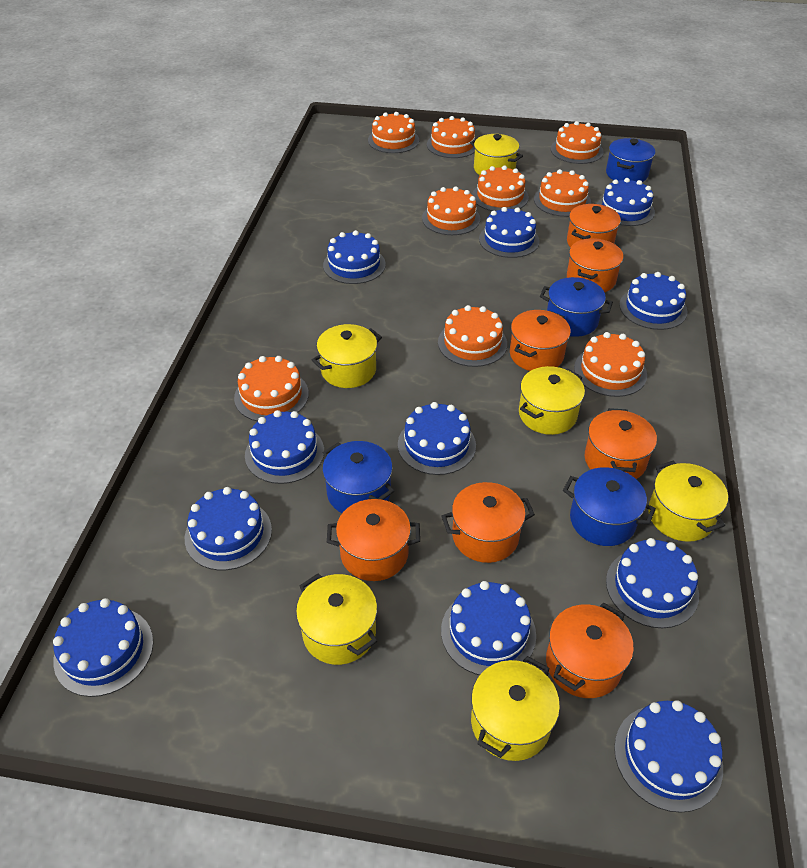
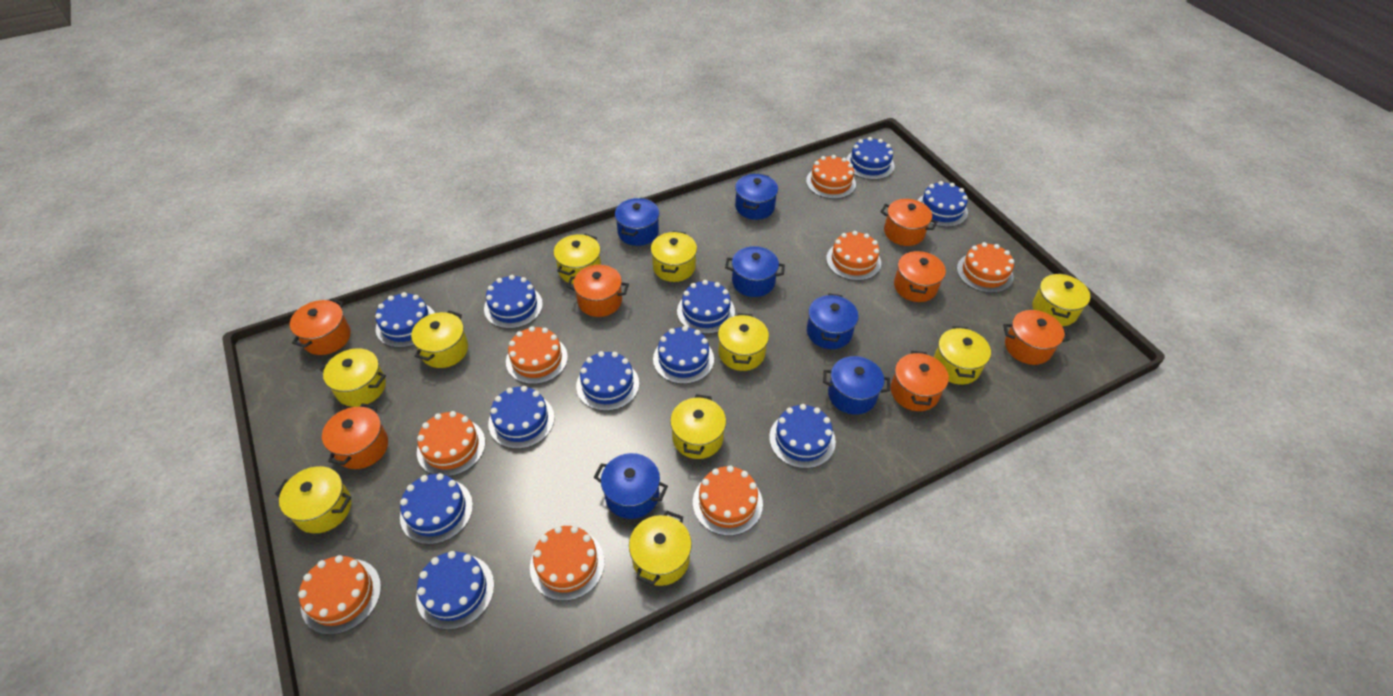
blue pot: [322,441,394,513] [540,277,613,337] [563,467,656,546] [606,138,655,182] = 4 -> [594,453,668,519] [615,198,659,246] [725,246,785,297] [735,173,778,220] [807,293,859,349] [823,356,890,415] = 6
orange cake: [234,356,309,421] [368,112,419,153] [422,186,480,235] [427,116,475,158] [438,305,507,367] [472,165,529,211] [534,169,591,217] [551,121,604,164] [574,332,647,397] = 9 -> [298,555,381,635] [417,411,485,476] [506,326,568,384] [530,526,605,601] [693,465,763,536] [806,155,856,199] [826,231,881,281] [957,242,1014,293] = 8
yellow pot: [296,574,377,665] [312,324,382,388] [470,134,523,175] [471,656,560,761] [519,366,585,435] [648,461,728,542] = 6 -> [275,466,351,533] [320,348,386,407] [411,311,468,368] [554,234,601,284] [629,511,692,586] [651,231,697,282] [670,394,726,459] [718,313,769,371] [934,326,991,385] [1032,273,1090,326] = 10

